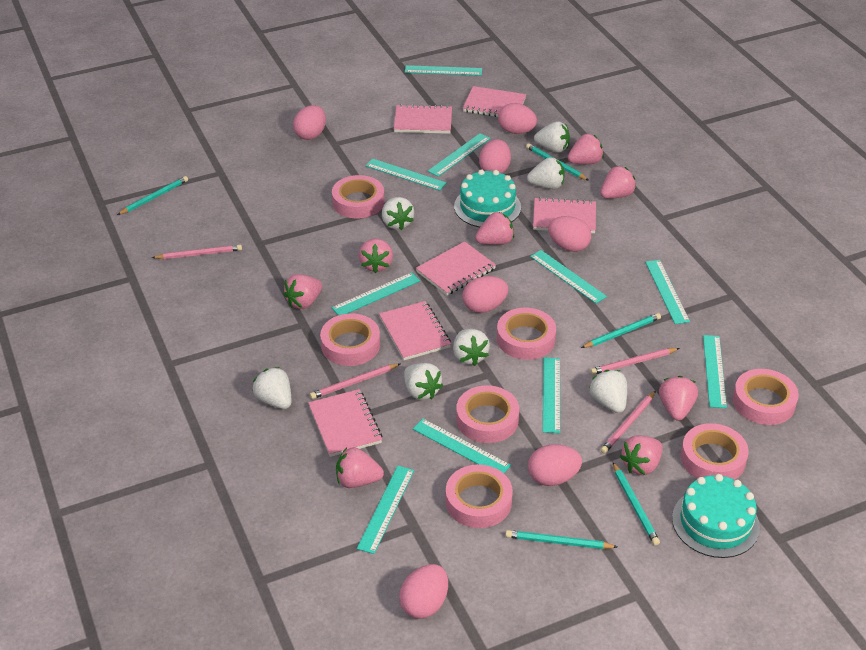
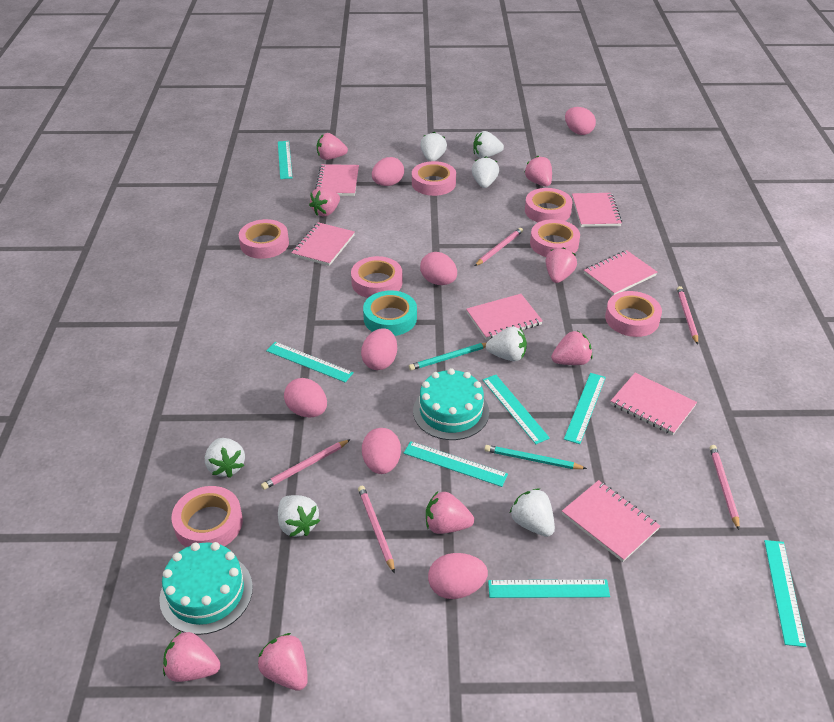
pink notebook: [308,389,383,457] [379,301,451,360] [394,104,452,134] [416,241,496,295] [463,86,526,117] [533,197,596,233] = 6 -> [291,222,355,266] [315,164,359,196] [466,294,543,340] [562,480,660,562] [572,193,622,227] [584,250,657,295] [611,373,697,435] = 7
pink pencil: [152,245,242,259] [310,363,401,399] [590,348,679,375] [601,391,656,454] = 4 -> [261,439,351,490] [358,486,395,574] [475,228,523,266] [677,286,698,345] [710,445,740,530] = 5
turquoise pencil: [117,176,188,215] [505,530,617,549] [526,143,589,181] [581,313,661,348] [613,462,660,545] = 5 -> [409,343,486,370] [484,445,587,469] = 2
turquoise ruler: [332,272,420,315] [357,466,414,554] [366,158,447,191] [405,65,482,76] [413,419,511,473] [428,133,491,177] [530,250,607,304] [543,358,560,433] [645,260,690,324] [703,335,727,408] = 10 -> [266,342,354,382] [278,141,292,179] [404,441,508,487] [483,375,550,444] [488,580,610,598] [564,373,606,444] [764,540,806,647] = 7
turquoise tape: none = 0 -> [363,290,417,336] = 1

